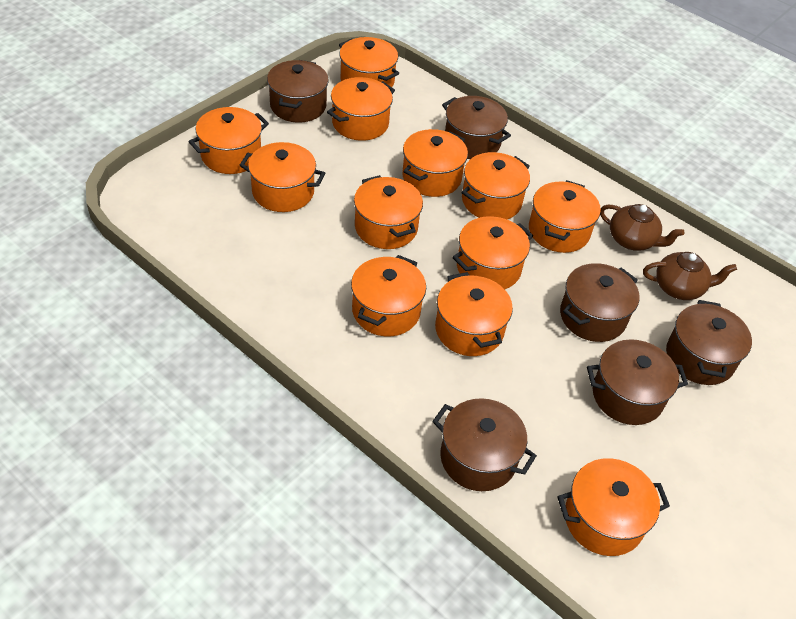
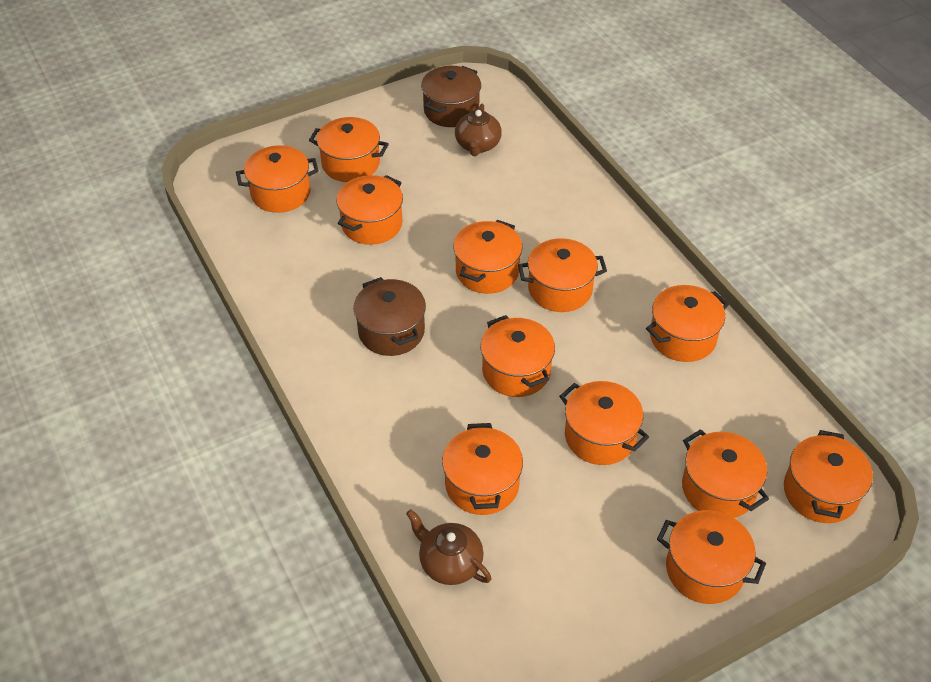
brown pot: [267,60,329,123] [432,398,537,491] [442,96,511,159] [560,263,640,342] [587,339,688,425] [666,300,752,385] = 6 -> [353,277,426,356] [421,66,481,127] = 2

